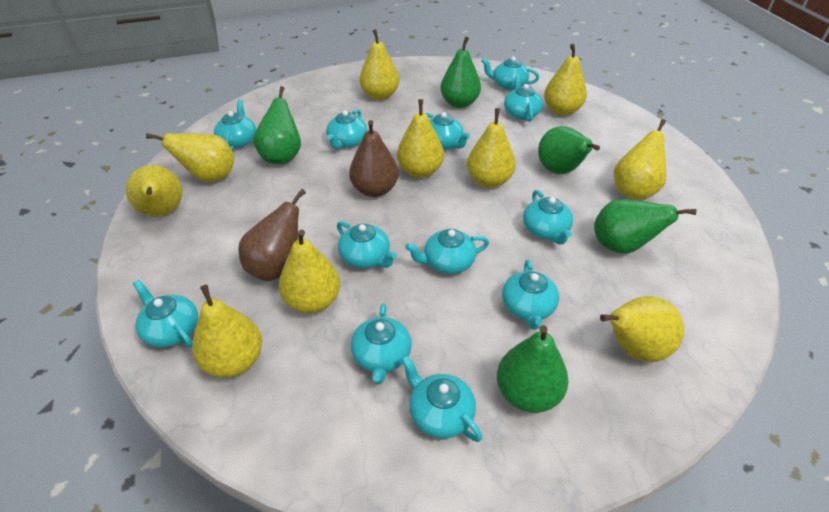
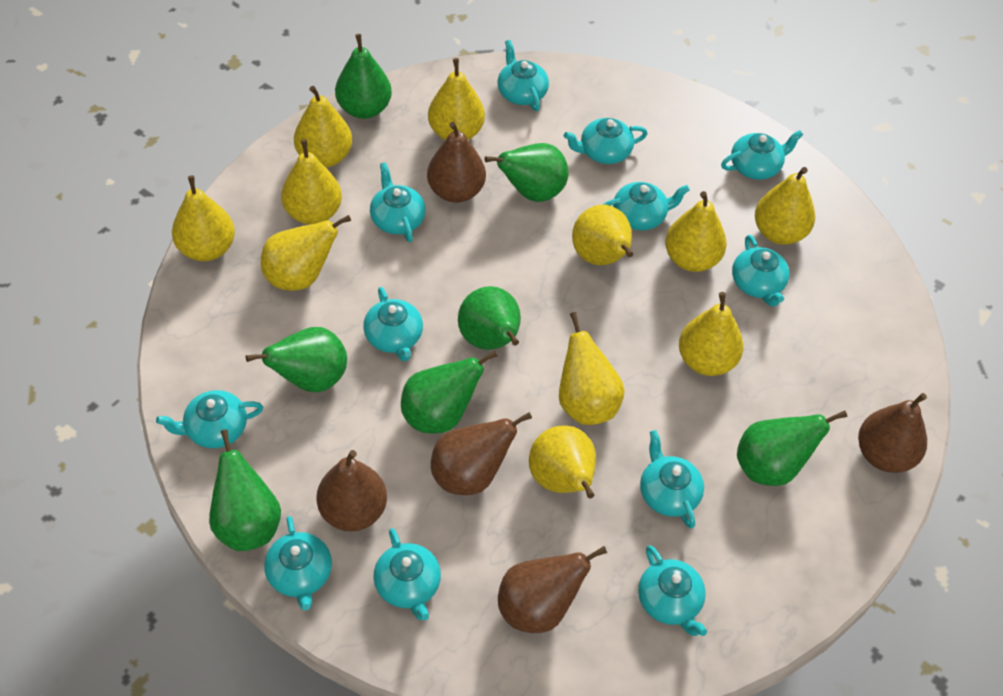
brown pear: [238,189,306,281] [349,120,399,197] = 2 -> [317,450,387,531] [427,122,486,203] [431,412,532,495] [498,546,607,633] [858,393,927,473] = 5
green pear: [253,86,301,164] [440,37,481,108] [497,325,568,413] [538,126,600,174] [594,199,697,254] = 5 -> [209,429,281,551] [246,327,347,392] [335,34,392,119] [401,351,498,434] [458,286,521,350] [485,143,568,202] [737,410,847,486] = 7
yellow pear: [126,165,182,217] [146,133,234,182] [192,285,262,378] [279,230,340,313] [360,29,399,100] [397,99,444,178] [467,108,516,188] [544,44,587,116] [600,296,684,362] [614,119,666,200] = 10 -> [172,175,235,261] [261,215,351,291] [281,139,342,225] [294,86,352,167] [428,58,485,140] [529,426,596,498] [559,312,625,425] [572,205,633,265] [665,191,727,272] [679,292,744,376] [755,167,815,245] = 11

